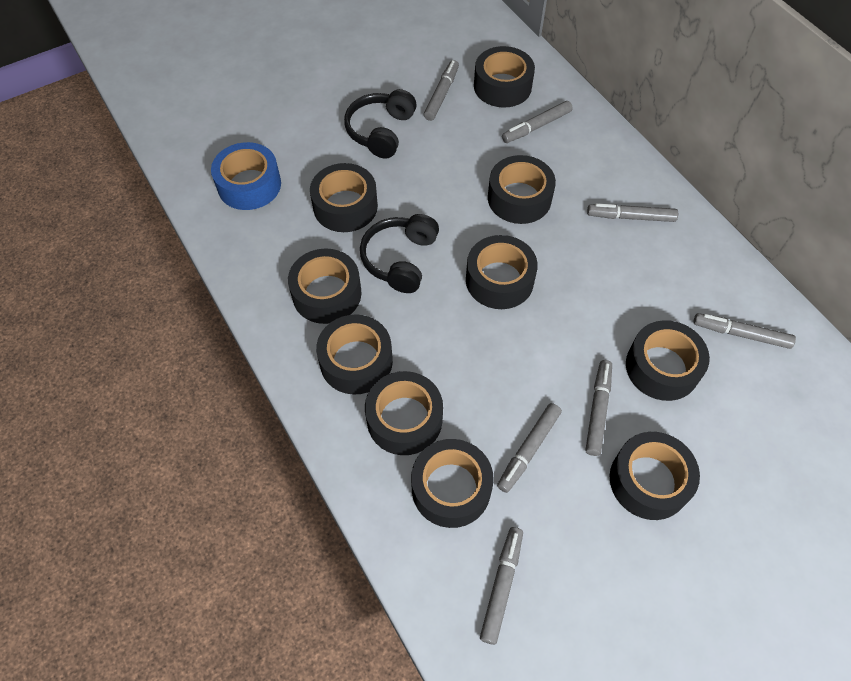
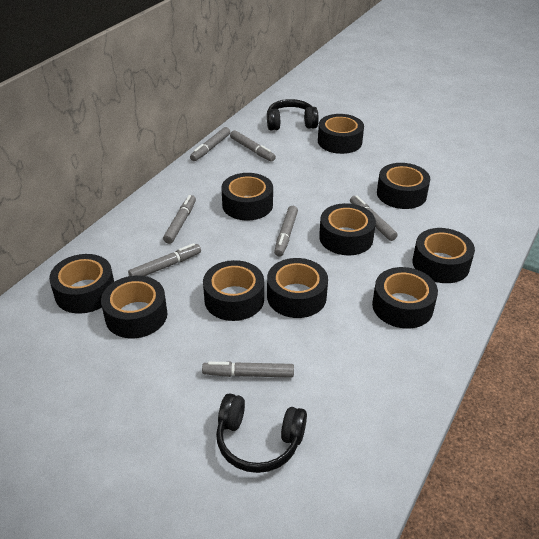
blue tape: [211,142,281,210] = 1 -> none = 0

